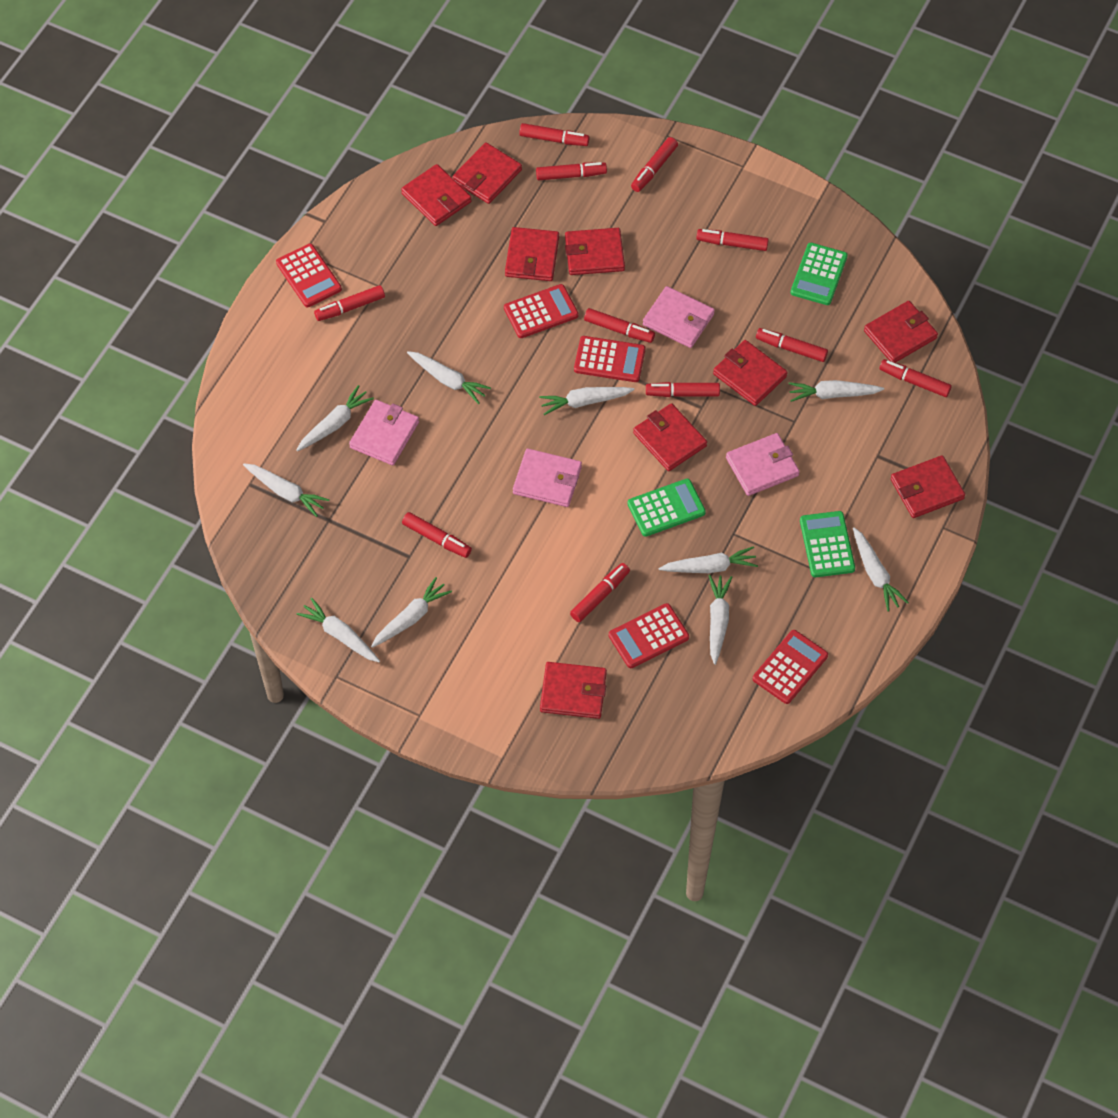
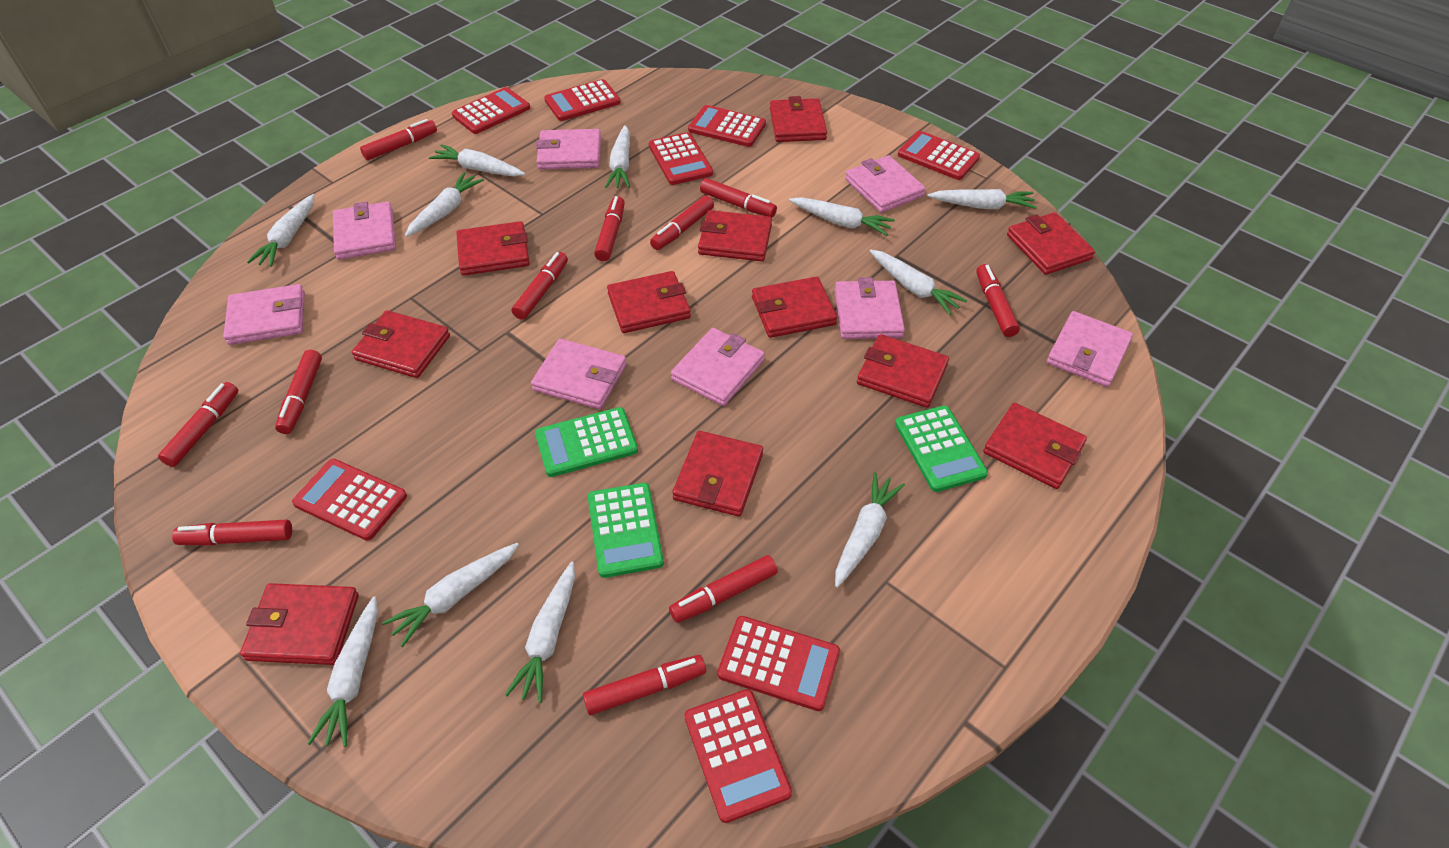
pink wallet: [349,400,419,465] [513,449,582,507] [643,286,715,348] [726,433,800,496] = 4 -> [223,284,305,345] [333,201,396,260] [531,339,627,409] [536,129,601,169] [671,328,765,406] [835,277,905,339] [845,155,926,213] [1047,311,1133,387] = 8
red calculator: [276,244,342,307] [504,284,579,338] [574,336,645,382] [609,603,689,668] [753,630,828,704] = 5 -> [292,459,407,541] [452,87,530,134] [544,79,621,121] [649,132,713,185] [684,689,792,823] [688,105,766,147] [718,616,840,711] [898,131,980,180] = 8
red wallet: [401,164,472,226] [453,142,522,204] [505,227,559,281] [540,662,607,719] [565,228,625,275] [633,403,707,471] [713,340,788,406] [864,301,938,363] [891,455,965,518] = 9 -> [240,583,359,665] [352,310,450,378] [456,221,530,276] [607,271,691,333] [672,431,763,517] [698,210,772,261] [752,277,837,338] [770,96,827,142] [857,334,949,408] [983,403,1087,489] [1007,212,1095,275] = 11
white carrot: [243,464,330,517] [296,385,374,451] [296,598,380,662] [371,577,452,648] [407,351,491,404] [539,387,635,415] [659,546,758,573] [709,575,732,665] [788,380,884,402] [853,527,909,612] = 10 -> [247,194,315,267] [307,596,378,747] [382,543,519,647] [405,172,484,237] [429,144,525,176] [505,561,575,703] [605,125,630,188] [789,197,895,236] [835,472,905,588] [869,249,967,315] [927,189,1036,209] = 11

